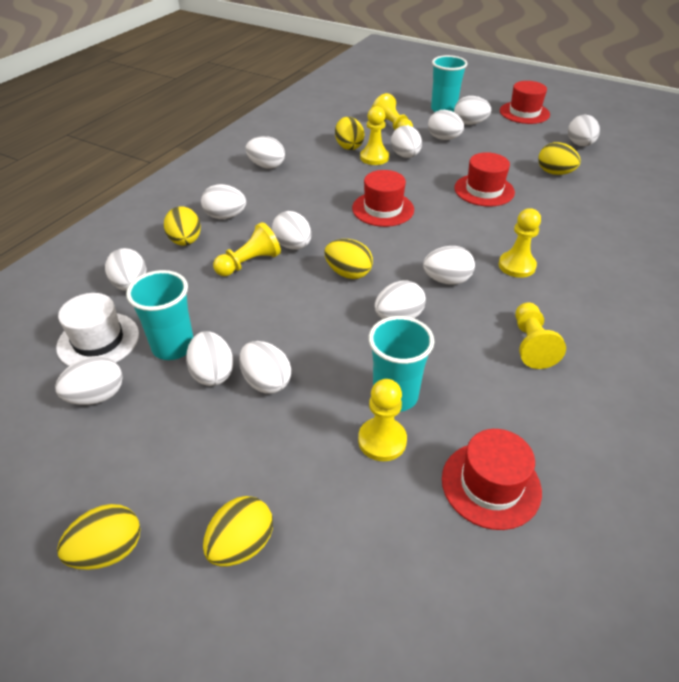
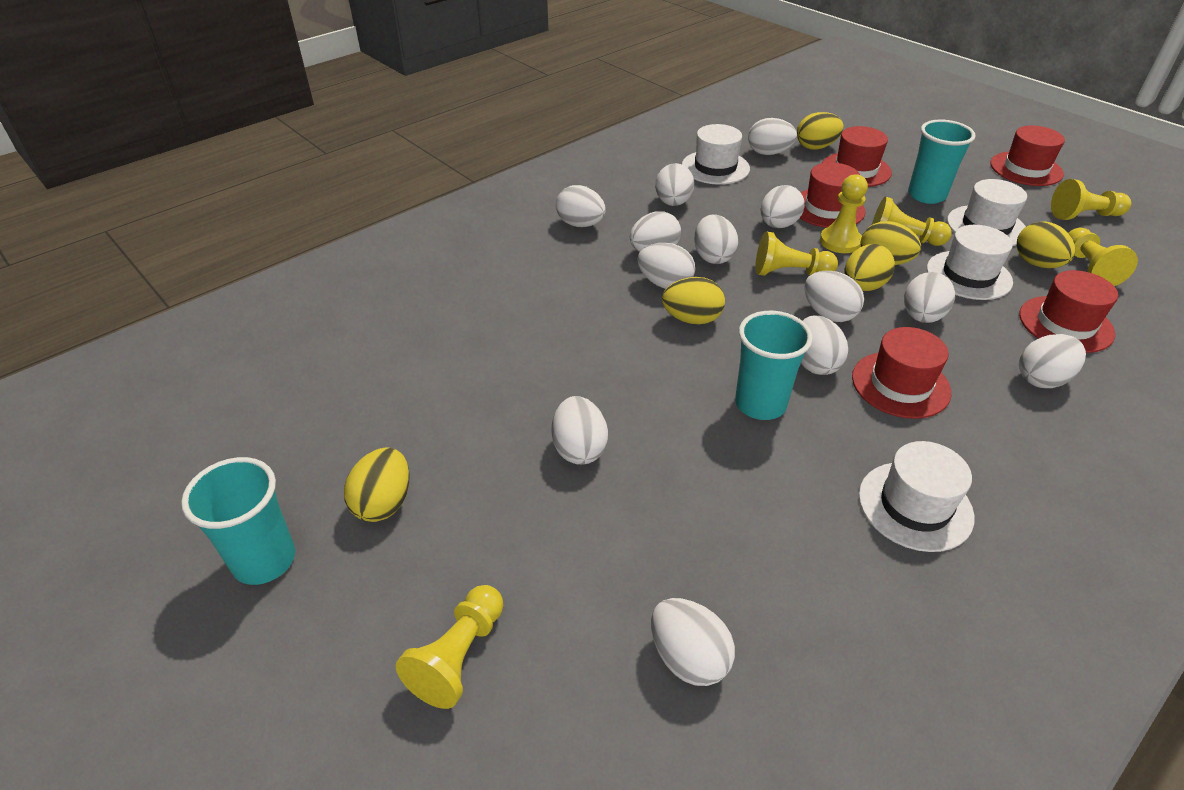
red hat: [352,170,414,227] [442,429,542,530] [454,152,515,207] [500,81,550,124] = 4 -> [800,162,865,228] [822,126,892,187] [852,327,951,419] [990,125,1065,186] [1019,270,1118,353] = 5
white hat: [56,293,139,366] = 1 -> [682,124,750,185] [859,441,974,552] [927,225,1013,300] [947,179,1027,246] = 4

